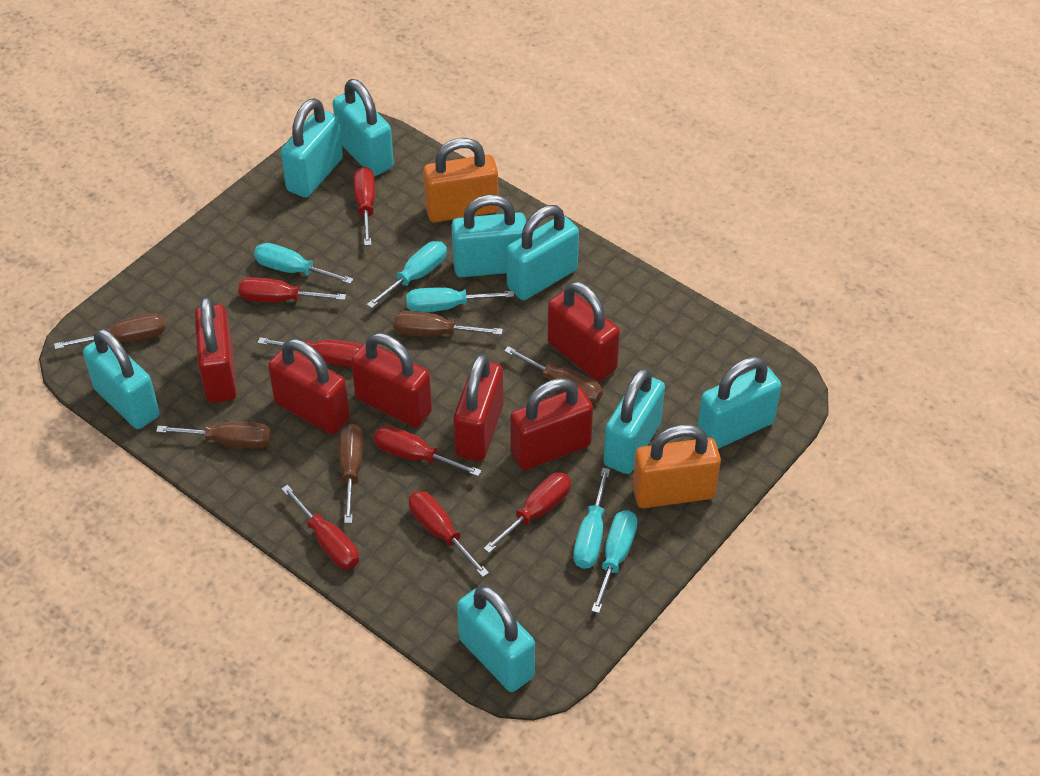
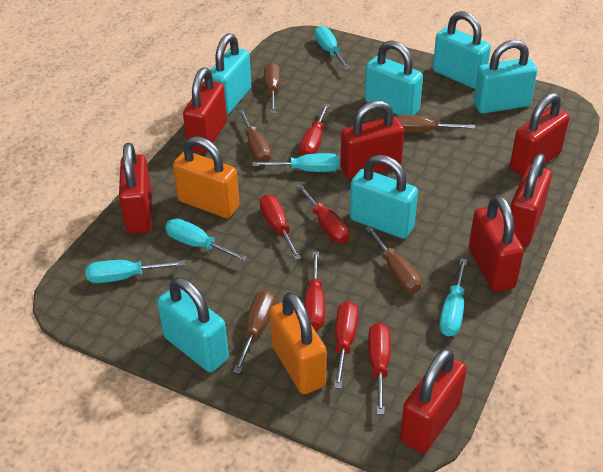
red padlock: [195,296,237,403] [268,339,350,434] [351,333,432,427] [454,353,503,461] [510,378,593,470] [547,281,620,381] = 6 -> [119,143,152,234] [183,68,227,153] [341,100,404,179] [400,348,467,453] [469,195,524,292] [510,93,570,176] [511,154,552,246] = 7
red screwdriver: [238,277,346,302] [258,337,362,367] [281,485,359,569] [353,166,375,246] [374,425,482,476] [409,491,489,577] [483,473,571,553] = 7 -> [260,194,301,260] [296,184,350,243] [299,104,329,156] [304,252,325,330] [334,301,358,389] [368,323,390,415] = 6
turquoise padlock: [83,328,159,429] [281,98,343,198] [333,79,394,176] [452,195,526,277] [457,585,535,692] [507,205,579,300] [603,368,665,474] [698,356,781,449] = 8 -> [157,277,229,372] [210,33,251,115] [350,155,418,239] [365,40,423,115] [433,11,491,89] [473,40,537,114] = 6

